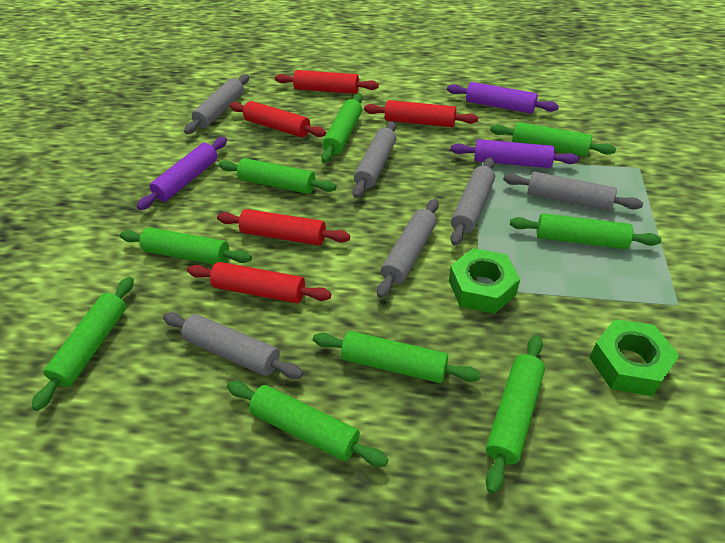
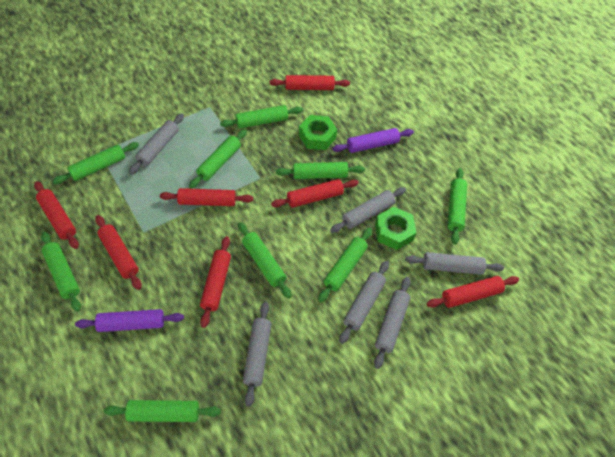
purple rolling pin: [137,137,227,210] [447,82,559,114] [451,139,579,168] = 3 -> [75,309,184,332] [332,128,414,153] = 2
red rolling pin: [187,262,331,303] [217,209,350,245] [230,101,326,137] [275,70,379,94] [364,100,478,127] = 5 -> [34,181,79,249] [95,215,142,290] [160,188,253,206] [200,236,231,328] [270,75,350,90] [271,179,359,208] [427,276,519,308] = 7

